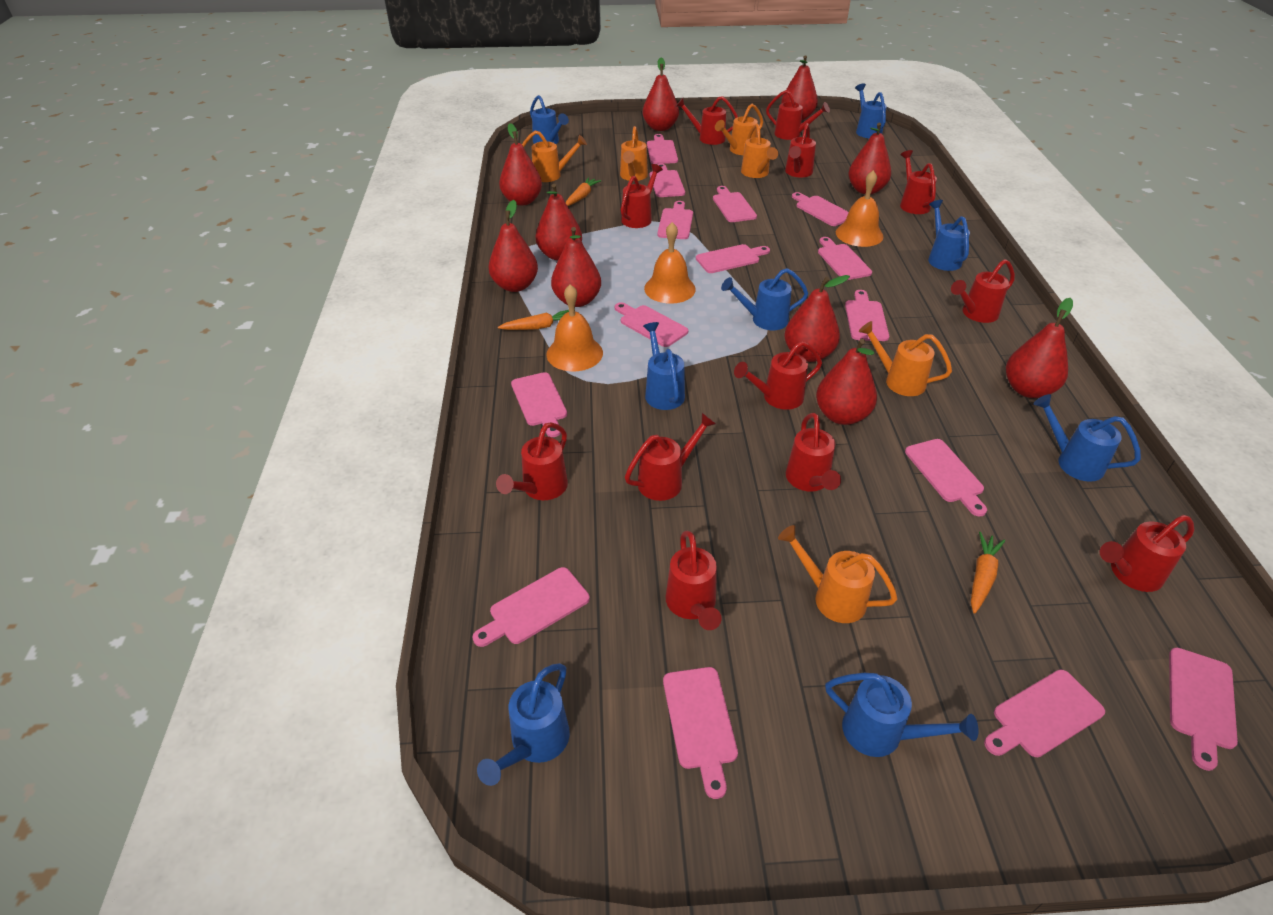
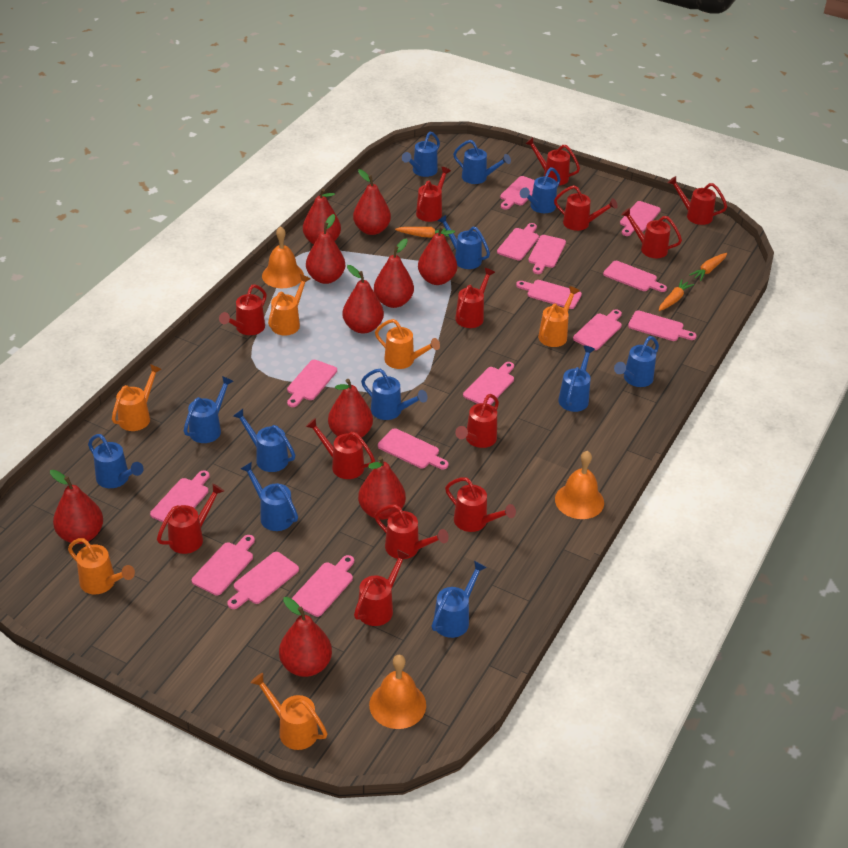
blue watering can: [477,663,570,786] [530,95,569,144] [643,322,685,410] [721,268,808,330] [825,673,979,757] [855,83,887,138] [928,200,970,271] [1033,394,1141,482] = 8 -> [88,434,144,488] [184,376,234,443] [233,409,295,472] [241,462,298,531] [361,369,428,420] [402,132,440,177] [432,561,487,638] [438,215,490,269] [453,140,511,184] [520,167,560,213] [558,345,595,412] [614,336,659,387] = 12
red watering can: [496,422,568,500] [621,164,663,228] [625,413,716,501] [665,531,722,630] [676,96,738,145] [734,341,822,410] [766,90,830,140] [785,123,816,177] [786,413,841,492] [900,150,937,214] [951,259,1015,323] [1100,515,1195,592] = 12 -> [157,484,224,554] [219,285,267,335] [306,418,375,479] [354,549,410,626] [374,504,449,559] [416,167,451,222] [445,477,516,532] [455,268,495,328] [455,394,499,448] [525,138,580,185] [554,185,618,231] [621,208,682,258] [668,176,727,225] = 13

